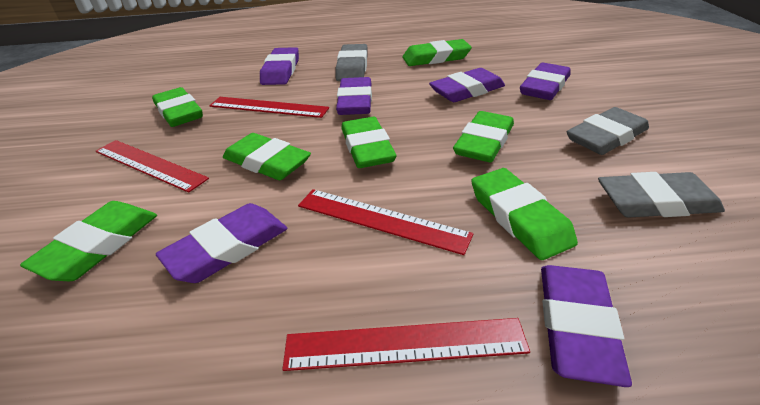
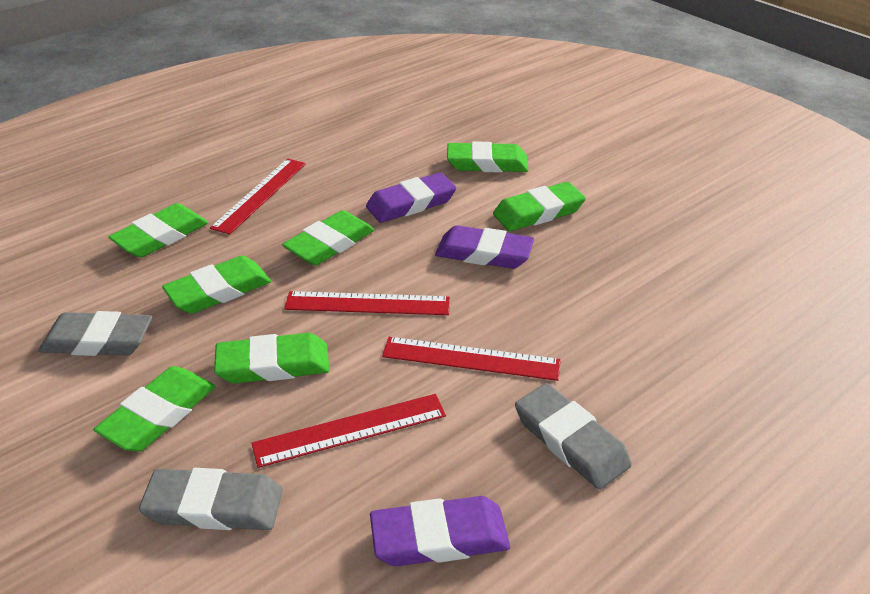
purple eraser: [156,203,287,283] [260,47,299,85] [336,77,372,115] [429,68,505,102] [520,63,571,100] [541,265,632,387] = 6 -> [366,172,457,223] [370,496,510,566] [435,225,534,269] = 3

